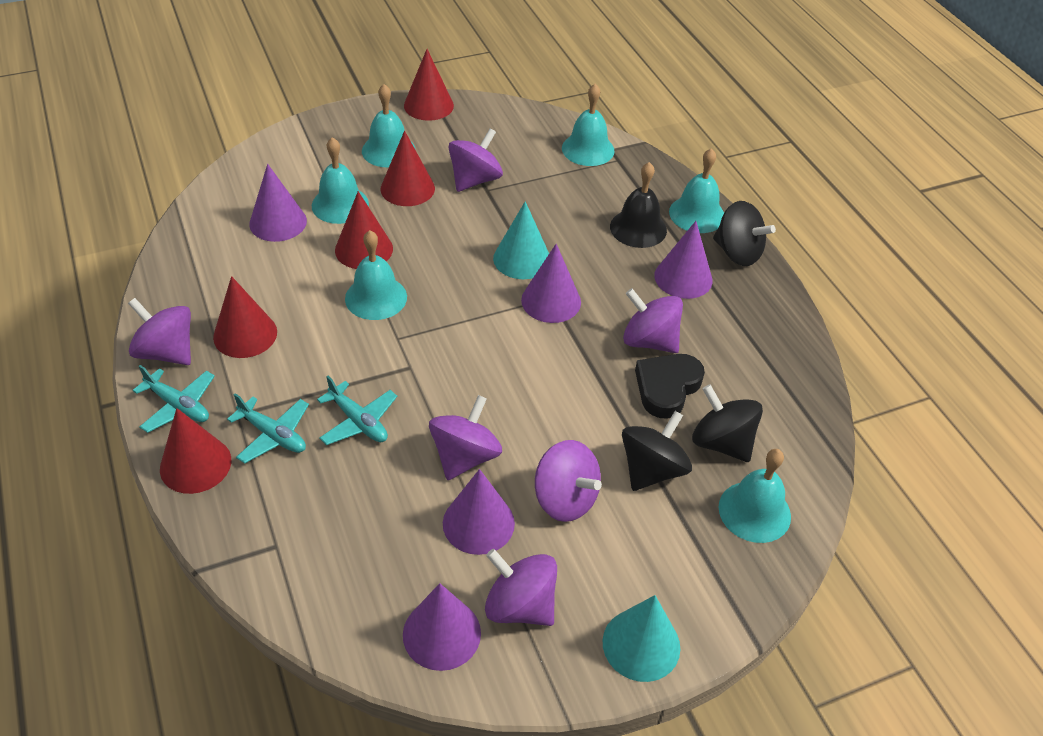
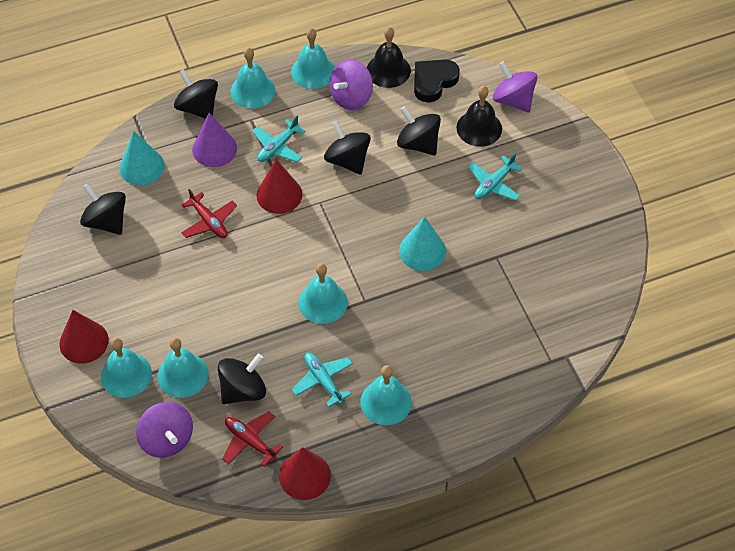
black bell: [610,162,667,248] = 1 -> [367,27,411,88] [457,86,502,147] = 2
black spinning top: [622,411,692,491] [692,384,763,462] [713,201,776,266] = 3 -> [80,184,126,235] [174,69,218,119] [218,354,266,404] [324,121,371,175] [397,106,441,156] = 5
purple cone: [249,164,307,242] [403,583,481,671] [443,469,515,555] [521,244,581,323] [654,221,712,299] = 5 -> [192,113,237,167] = 1
purple spinning top: [128,298,191,365] [429,395,502,480] [448,128,503,192] [485,549,557,626] [535,440,602,522] [623,288,683,353] = 6 -> [136,402,193,458] [329,59,373,110] [493,61,537,112] = 3
red cone: [160,408,231,494] [213,276,277,358] [335,191,393,269] [380,131,435,206] [404,49,454,121] = 5 -> [59,310,109,364] [256,159,302,214] [279,447,331,500] = 3
red plane: none = 0 -> [181,189,237,238] [222,411,283,467] = 2

